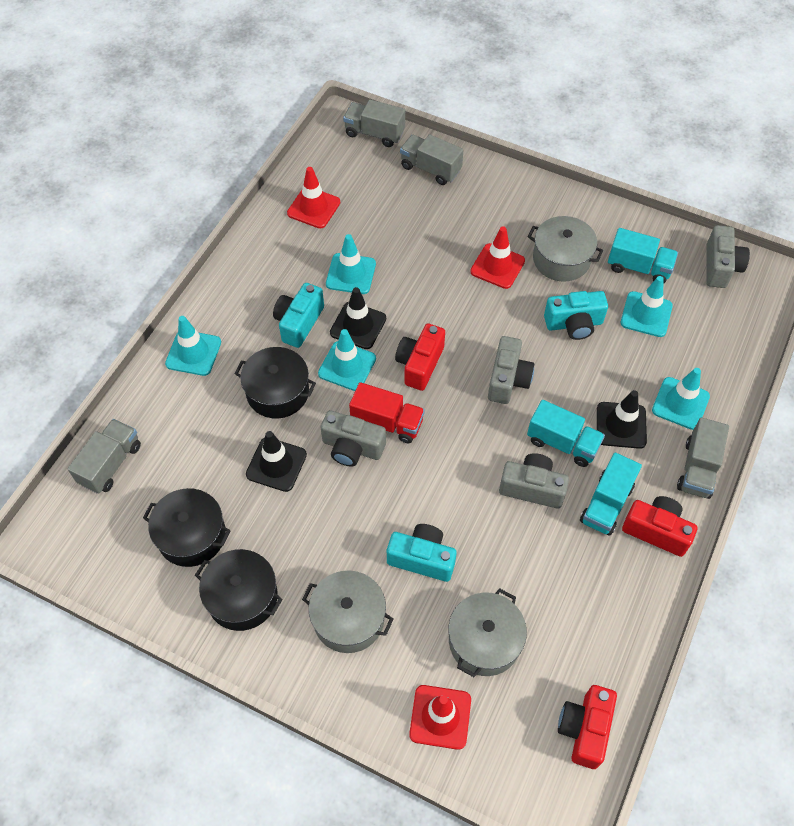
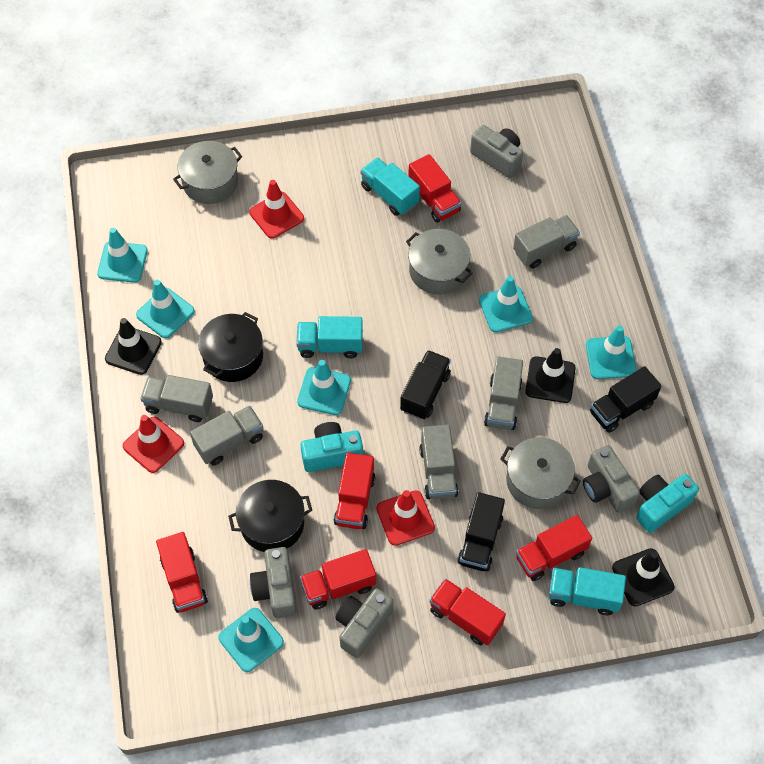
black pot: [143,488,231,567] [195,549,283,631] [234,347,316,419] = 3 -> [198,312,263,382] [228,480,312,552] = 2
black truck: none = 0 -> [400,350,451,419] [457,492,505,572] [590,366,661,433] = 3
grey truck: [68,419,141,494] [343,100,405,147] [400,134,463,185] [677,417,729,499] = 4 -> [140,375,213,422] [190,406,263,465] [419,425,458,500] [484,356,523,430] [513,215,580,269] = 5
red camera: [395,324,445,391] [558,685,617,769] [622,496,697,557] = 3 -> none = 0
red truck: [349,382,425,443] = 1 -> [156,532,208,613] [300,549,376,610] [334,453,375,529] [408,154,462,223] [429,579,506,645] [516,515,592,581] = 6
turquoise camera: [273,283,324,348] [387,524,457,582] [544,291,608,340] = 3 -> [300,422,363,472] [636,474,699,533] = 2
turquoise traffic cone: [165,316,221,376] [318,329,376,391] [326,234,376,294] [621,276,673,337] [652,368,710,430] = 5 -> [97,228,148,283] [136,280,195,338] [218,608,284,672] [297,360,351,415] [479,276,533,332] [586,326,637,379] = 6

